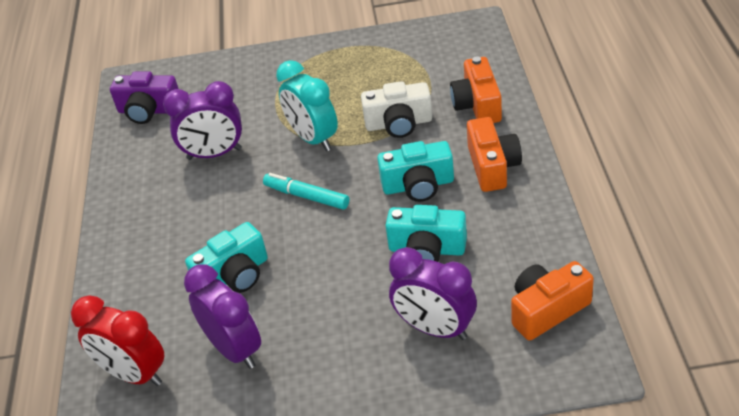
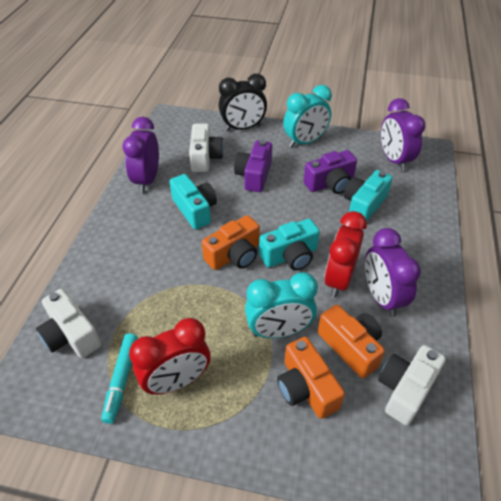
black clock: none = 0 -> [218,74,267,131] = 1
purple camera: [110,71,179,124] = 1 -> [234,140,272,192] [303,150,357,194] = 2
red clock: [71,295,164,386] = 1 -> [129,318,211,395] [324,211,367,297] = 2
turquoise clock: [276,60,338,151] = 1 -> [245,272,318,338] [283,85,332,148] = 2
white camera: [361,81,432,138] = 1 -> [36,289,101,358] [189,123,224,172] [378,345,446,426] = 3

